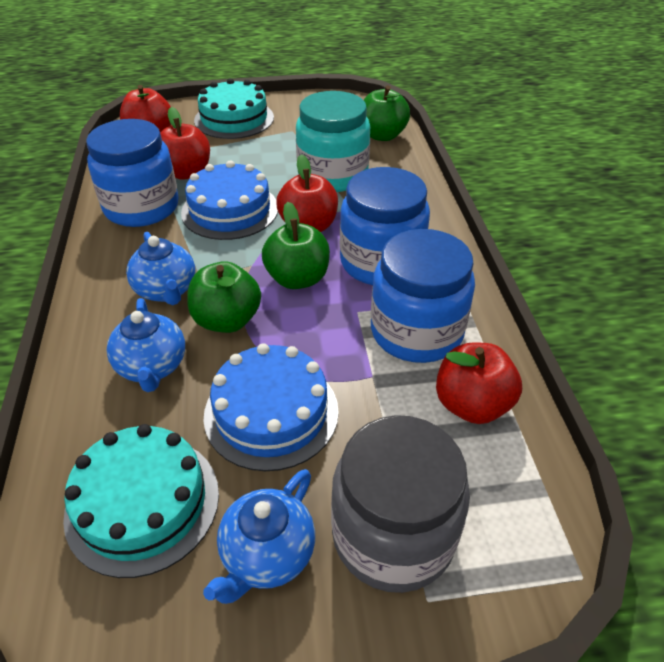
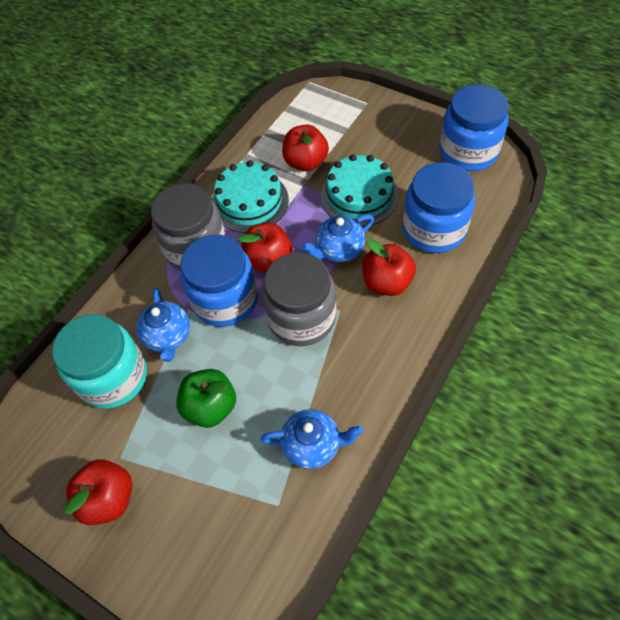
blue cake: [181,161,278,240] [204,343,339,471] = 2 -> none = 0
green apple: [187,261,261,333] [262,202,330,289] [364,86,410,141] = 3 -> [176,369,236,428] = 1
grey jar: [331,415,470,593] = 1 -> [151,184,226,271] [262,252,336,346] = 2

